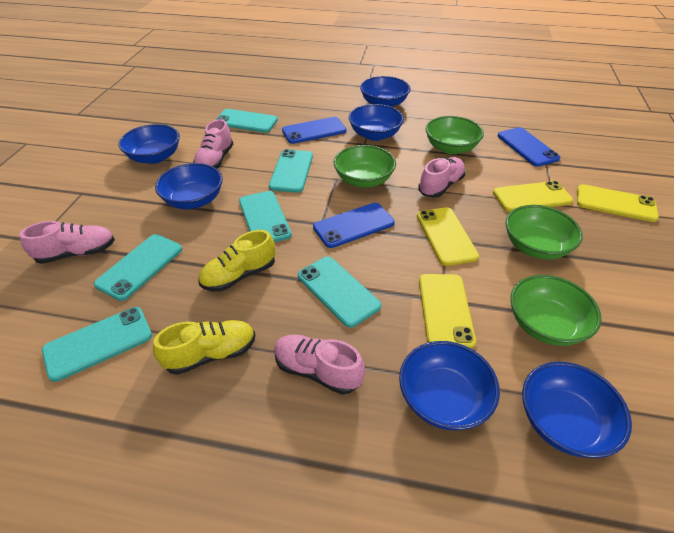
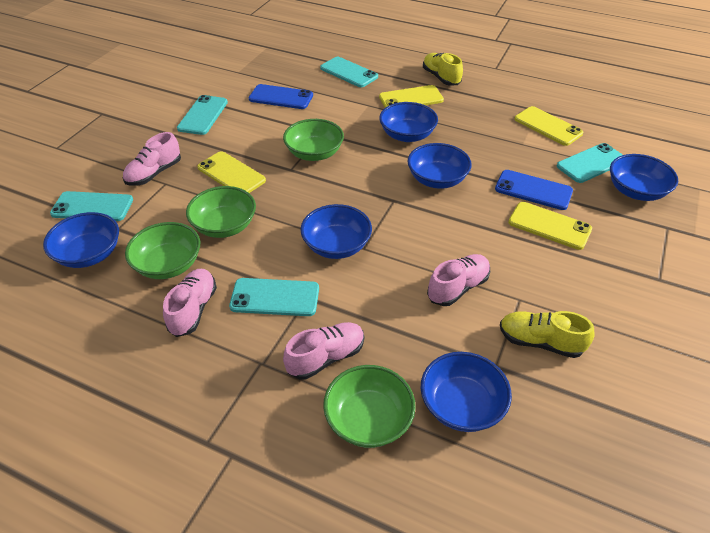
blue phone: [282,117,347,144] [313,203,395,248] [498,127,560,167] = 3 -> [249,84,313,109] [495,170,573,210] = 2
turquoise phone: [42,307,152,382] [94,234,182,301] [215,109,278,133] [239,191,292,242] [269,149,313,193] [298,257,381,328] = 6 -> [50,191,133,221] [177,95,228,135] [229,278,319,316] [320,57,378,87] [557,143,623,183] = 5

